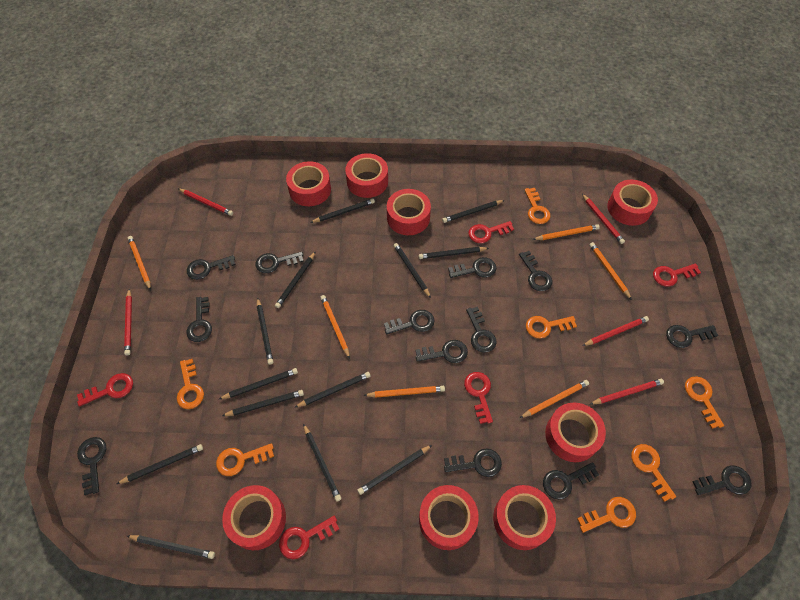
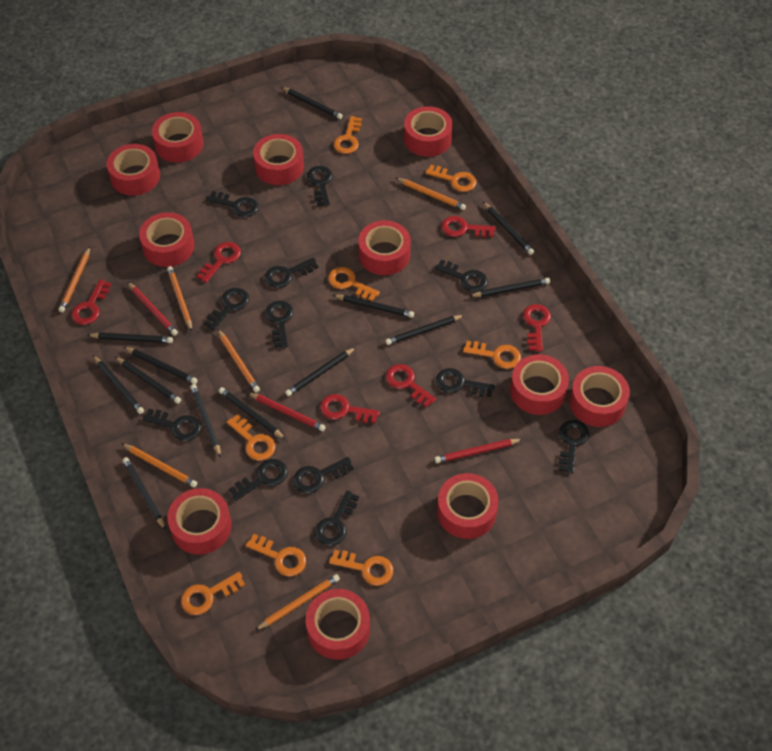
black key: [77,437,107,495] [187,255,235,280] [187,297,212,342] [255,252,304,273] [384,310,435,334] [415,340,468,363] [444,448,502,477] [448,257,496,278] [466,307,497,353] [519,251,552,291] [543,462,599,500] [666,325,719,348] [692,465,751,495] = 13 -> [143,409,201,441] [204,288,249,331] [207,191,259,217] [229,459,288,501] [265,257,319,288] [265,301,293,348] [293,457,354,493] [307,166,333,206] [315,490,359,546] [435,260,488,292] [436,368,495,397] [559,420,589,474] = 12
orange key: [177,359,204,409] [216,443,274,476] [524,188,550,224] [526,316,577,339] [577,497,636,533] [631,444,676,502] [685,376,724,429] = 7 -> [181,572,245,615] [227,414,276,461] [246,534,306,576] [328,267,380,301] [329,550,393,586] [333,116,362,154] [425,165,477,192] [463,341,521,369] = 8
red key: [77,373,133,406] [279,516,339,559] [464,372,493,424] [468,221,514,243] [653,264,701,287] = 5 -> [71,279,111,325] [197,242,241,283] [320,394,380,423] [386,364,436,408] [441,216,496,237] [523,304,551,352] = 6
red pencil: [124,289,132,355] [178,189,233,216] [582,194,625,244] [582,316,649,346] [590,379,664,404] = 5 -> [128,282,178,336] [247,392,326,431] [435,439,523,463] = 3
red tape: [222,485,286,550] [286,161,331,206] [345,153,388,198] [387,189,431,235] [419,485,479,550] [493,485,556,550] [545,402,606,462] [607,180,658,226] = 8 -> [107,144,160,196] [139,212,195,267] [152,112,204,162] [167,488,232,555] [253,134,304,185] [306,589,370,660] [358,220,411,275] [404,106,453,157] [437,473,499,539] [510,354,569,415] [569,366,630,427] = 11

